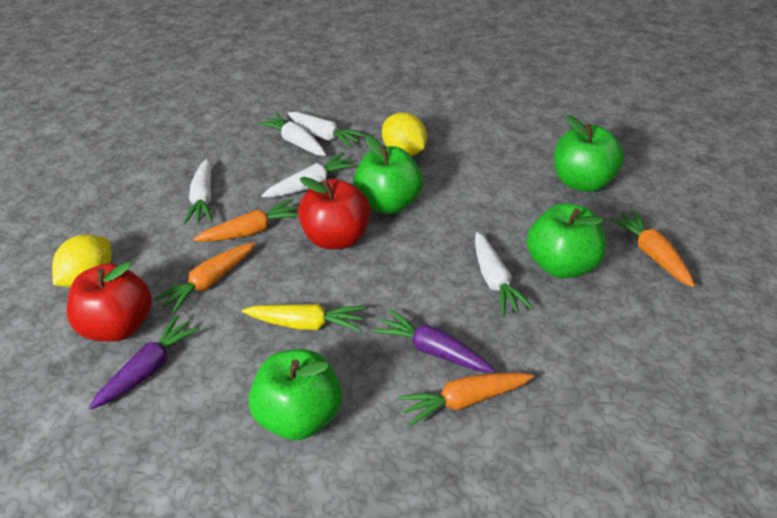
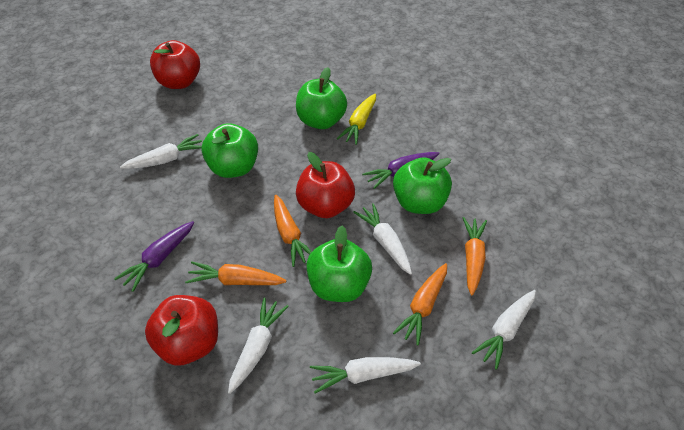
red apple: [67,262,152,342] [298,177,371,249] = 2 -> [145,295,218,366] [150,40,200,89] [296,152,355,218] = 3
yellow lemon: [52,235,111,287] [382,112,427,156] = 2 -> none = 0

